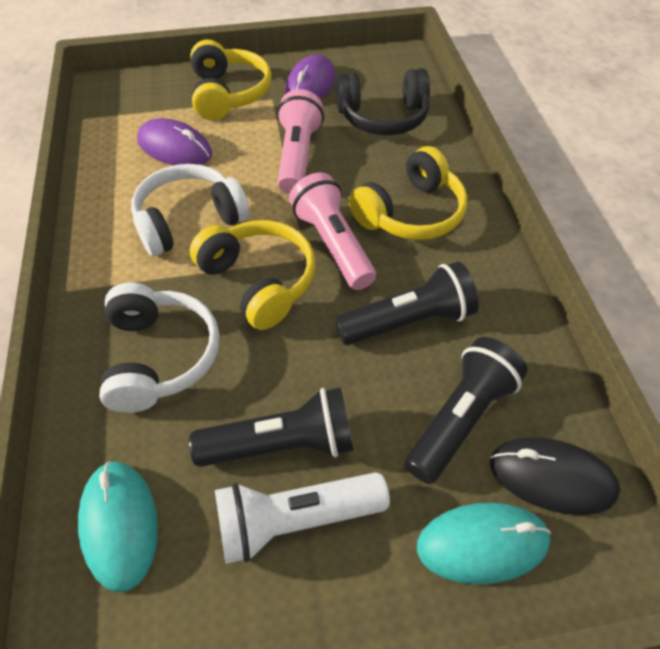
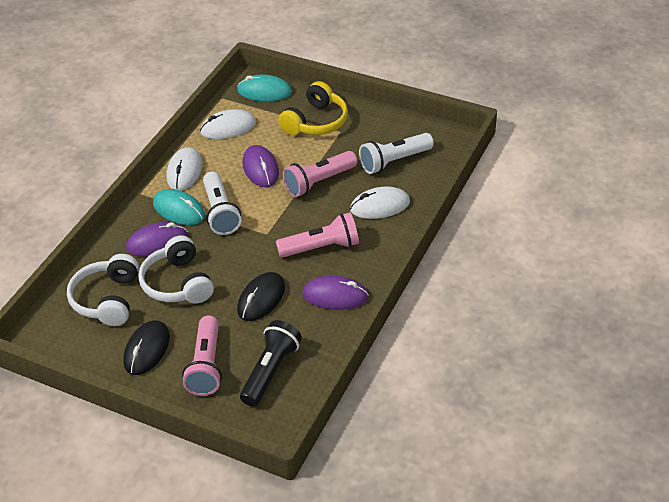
black flashlight: [189,387,353,467] [335,261,479,345] [404,337,528,484] = 3 -> [240,320,302,407] = 1
black headphones: [336,68,430,135] = 1 -> none = 0
black mouse: [490,437,620,515] = 1 -> [123,320,170,375] [237,272,285,321] = 2
pink flashlight: [277,89,324,194] [289,172,376,290] = 2 -> [182,316,222,396] [276,212,359,258] [283,151,357,197] = 3
purple mouse: [137,118,212,165] [285,54,335,100] = 2 -> [126,222,188,257] [243,145,279,187] [302,275,369,310] = 3
white flashlight: [215,472,390,564] = 1 -> [203,172,241,235] [359,133,434,174] = 2
white mouse: none = 0 -> [166,147,202,191] [200,109,256,139] [350,186,410,219] = 3
yellow headphones: [190,40,272,120] [190,220,315,330] [349,146,467,240] = 3 -> [278,81,348,135] = 1

